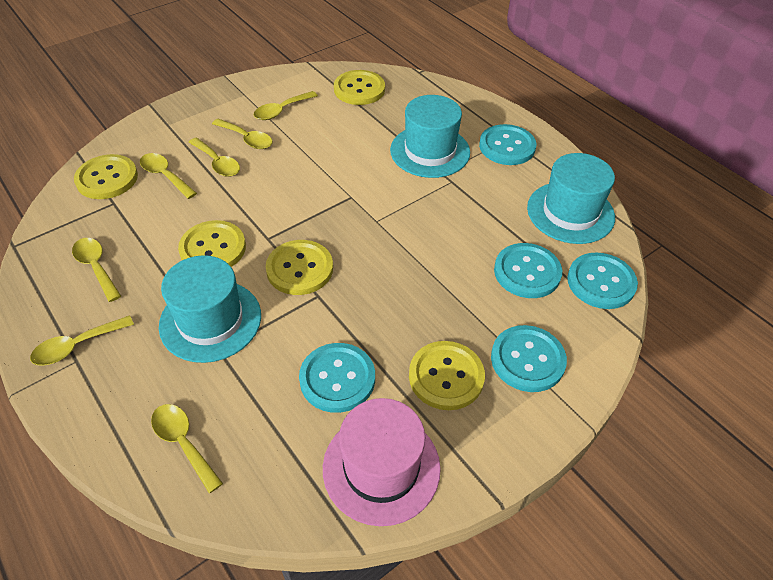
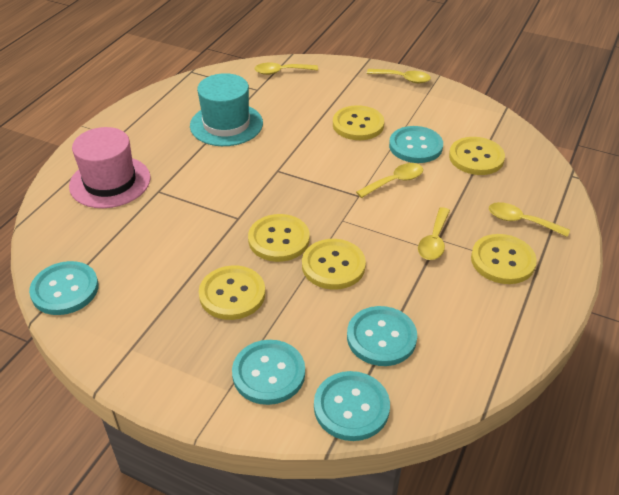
turquoise hat: [159,255,261,363] [390,95,470,178] [527,153,615,244] = 3 -> [190,73,263,146] = 1
yellow button: [74,154,138,199] [178,220,246,267] [266,240,333,295] [334,70,385,105] [409,341,485,410] = 5 -> [199,265,265,320] [248,214,310,262] [302,239,366,290] [333,105,384,140] [449,137,505,175] [471,234,537,284] = 6
yellow spoon: [30,315,134,366] [72,238,121,302] [140,153,197,199] [151,404,223,493] [189,137,240,177] [212,119,273,149] [254,91,318,120] = 7 -> [254,63,318,75] [356,163,423,198] [367,69,431,83] [418,207,450,260] [489,202,570,237] = 5

